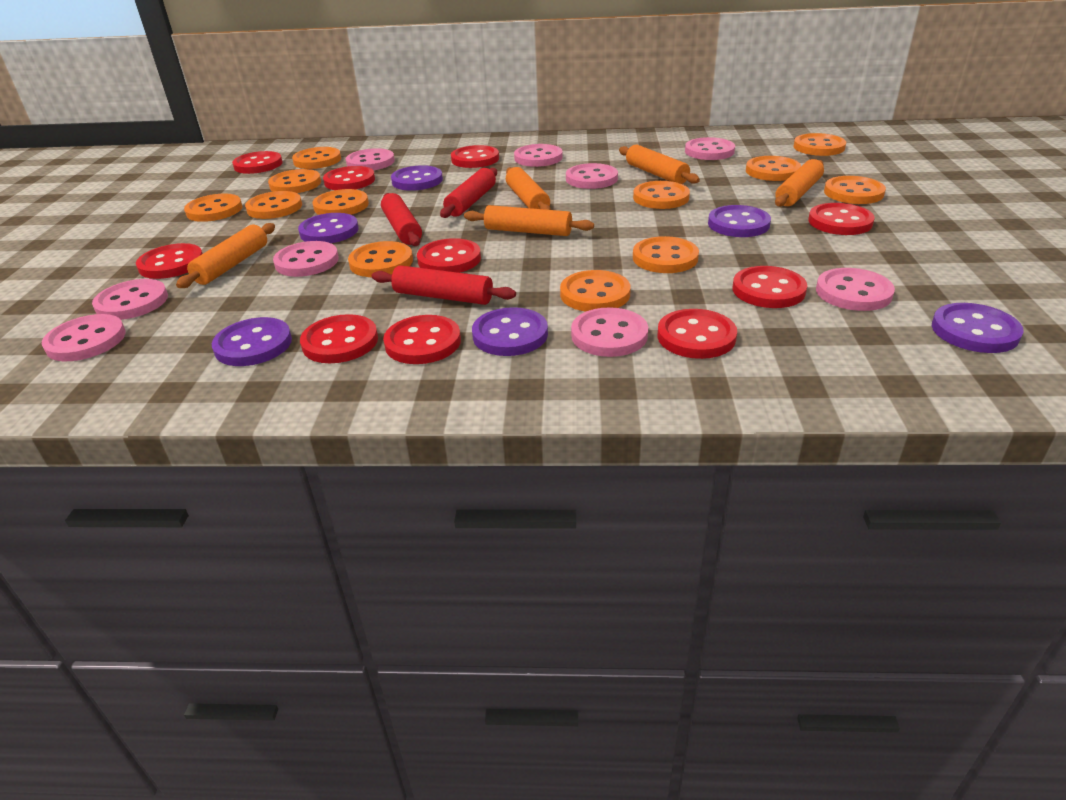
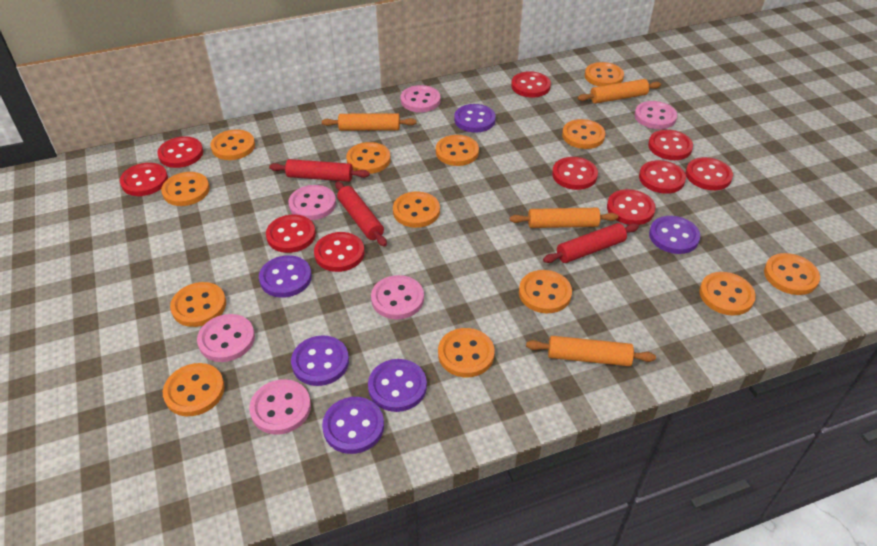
orange button: [184,194,243,222] [245,191,302,219] [268,169,321,193] [292,147,341,169] [312,189,369,215] [348,241,413,277] [560,270,631,311] [633,181,690,209] [633,236,699,273] [746,156,801,181] [794,133,846,156] [824,176,886,204] = 12 -> [161,172,210,206] [163,363,225,416] [170,282,226,327] [210,129,255,160] [346,142,391,174] [393,192,440,228] [436,135,479,166] [438,328,495,377] [519,270,572,313] [562,119,605,149] [585,62,624,86] [699,272,756,316] [764,253,820,295] = 13
orange rolling pin: [176,223,275,288] [464,205,594,236] [506,167,551,210] [619,144,700,184] [775,159,824,207] = 5 -> [322,113,416,131] [510,208,618,228] [526,336,656,366] [578,79,661,104] = 4
pink button: [42,314,126,361] [92,279,168,320] [273,241,339,277] [346,148,395,170] [514,144,563,167] [566,163,618,189] [571,307,648,357] [685,137,735,160] [816,268,895,311] = 9 -> [197,314,255,362] [249,379,311,435] [288,185,336,220] [371,275,424,319] [400,85,441,112] [635,101,677,129] = 6

